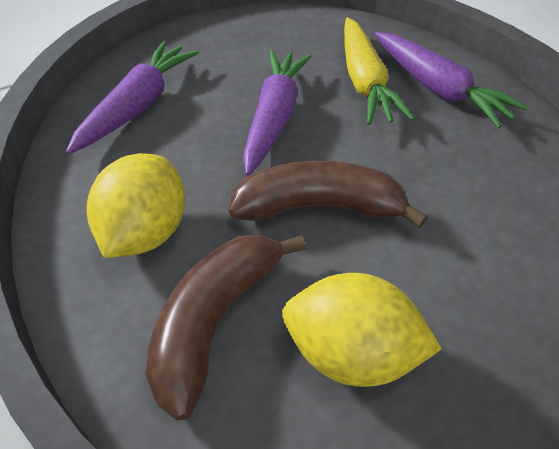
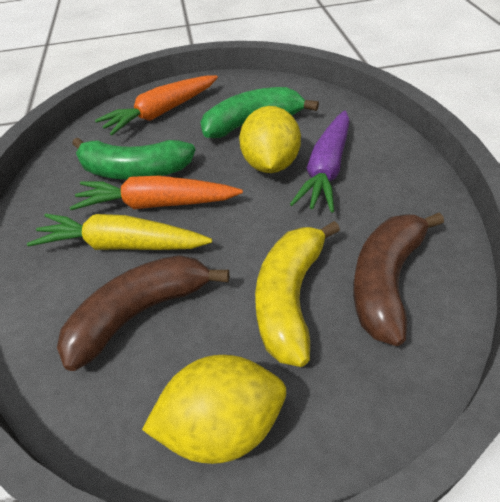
green banana: none = 0 -> [73,138,195,179] [200,87,319,138] = 2
orange carrot: none = 0 -> [70,176,243,210] [95,75,218,135] = 2
purple carrot: [66,41,199,154] [243,50,312,176] [375,32,528,128] = 3 -> [290,110,350,213] = 1
yellow banana: none = 0 -> [255,221,340,367] = 1

